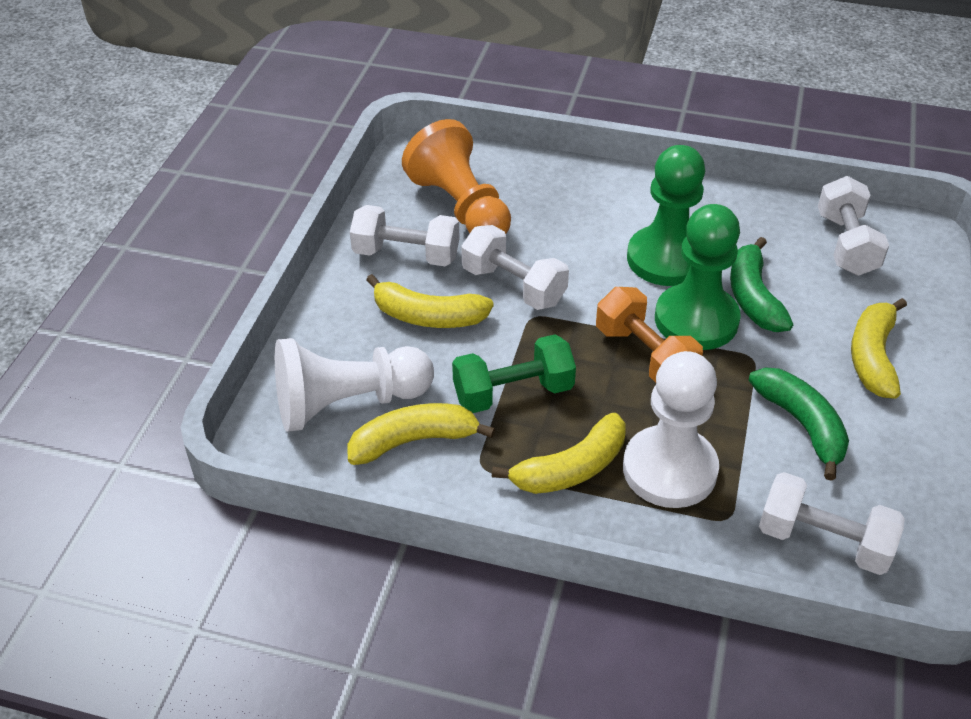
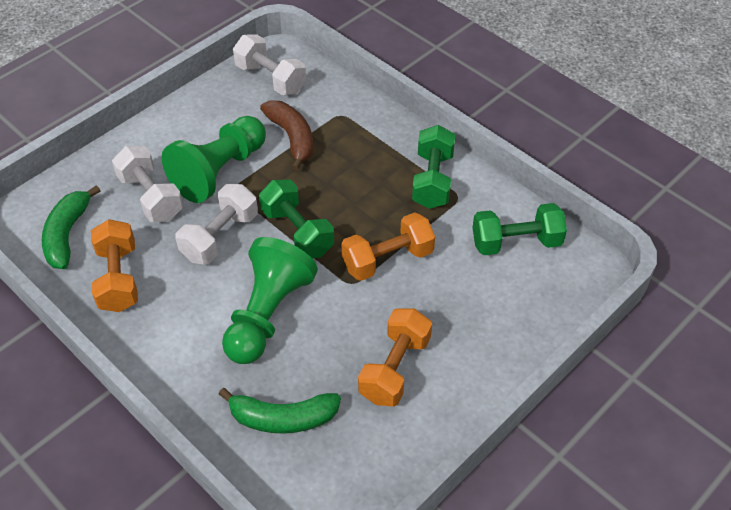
brown banana: none = 0 -> [260,100,313,171] = 1
green dumbbell: [452,334,576,413] = 1 -> [259,179,334,258] [412,125,455,209] [472,203,567,255] = 3
orange dumbbell: [596,287,703,383] = 1 -> [91,219,138,312] [342,213,435,281] [358,308,432,407] = 3
orange pawn: [402,119,511,234] = 1 -> none = 0
white dumbbell: [350,205,460,266] [461,225,569,310] [759,472,905,575] [818,176,889,276] = 4 -> [112,146,183,222] [175,184,258,264] [233,34,306,95] = 3
white pawn: [275,338,434,432] [623,351,719,508] = 2 -> none = 0
yellow banana: [347,403,495,465] [366,274,494,328] [492,413,626,494] [851,298,907,399] = 4 -> none = 0

